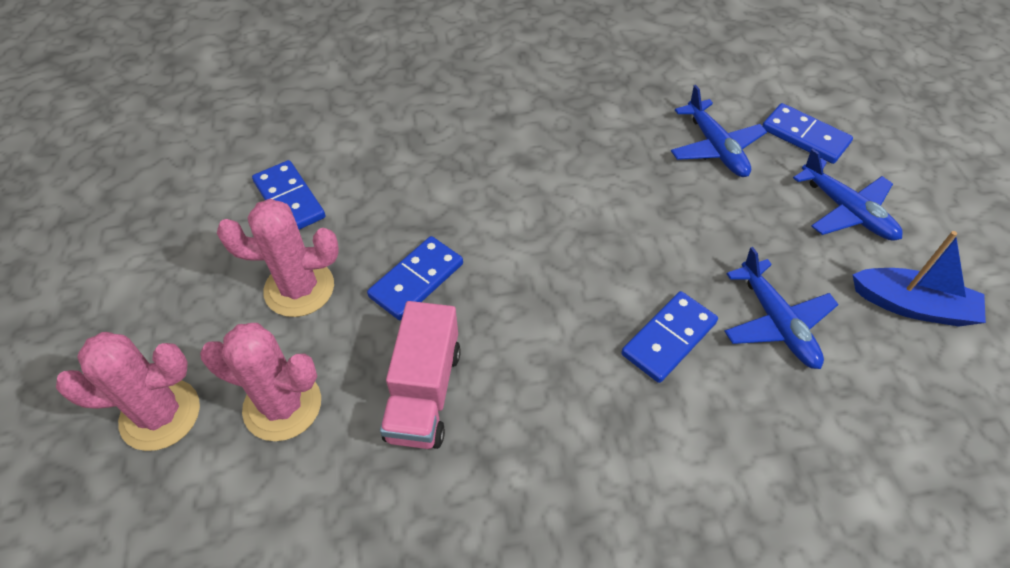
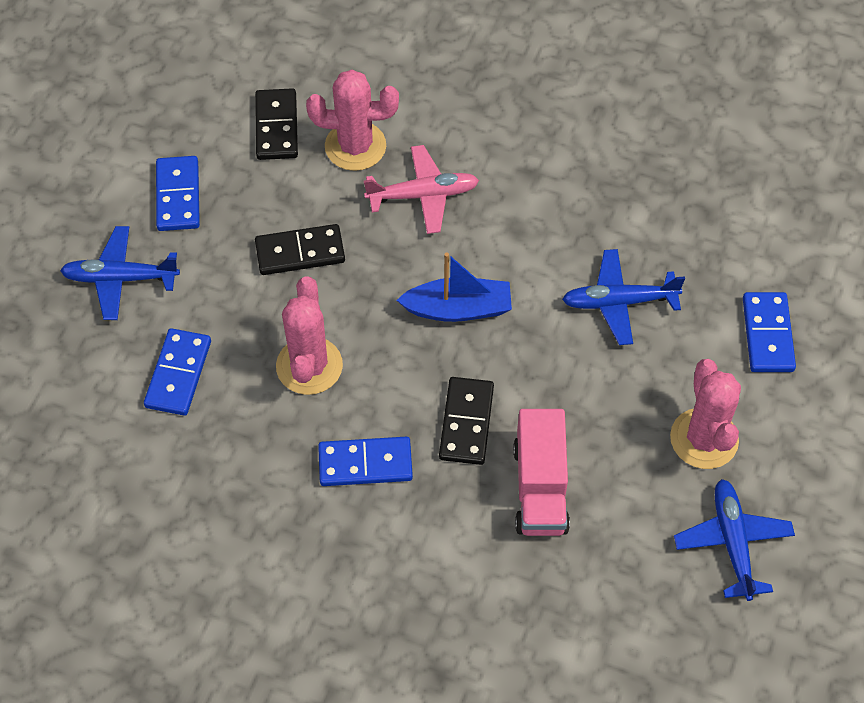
black domino: none = 0 -> [255,88,298,160] [255,224,345,275] [439,377,494,465] = 3
pink plane: none = 0 -> [364,145,479,234] = 1

